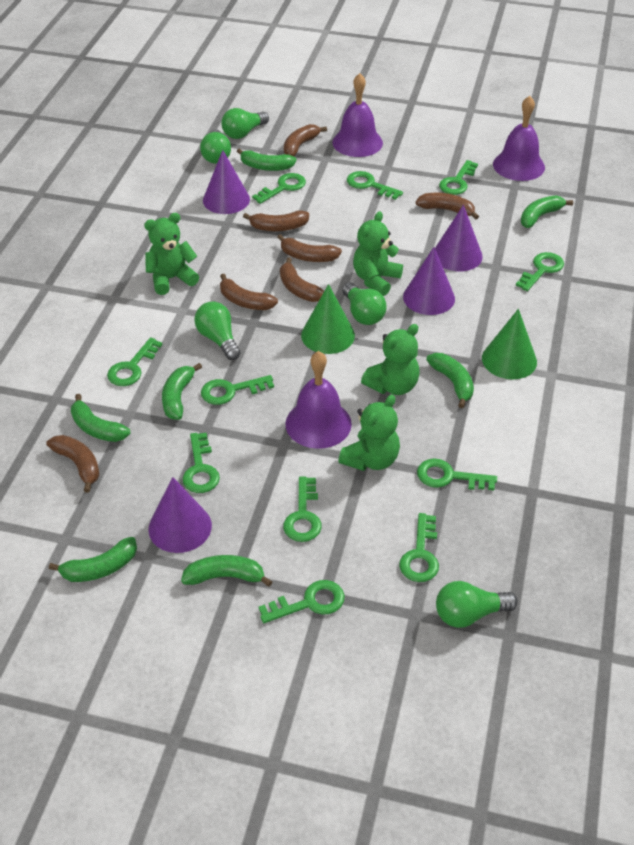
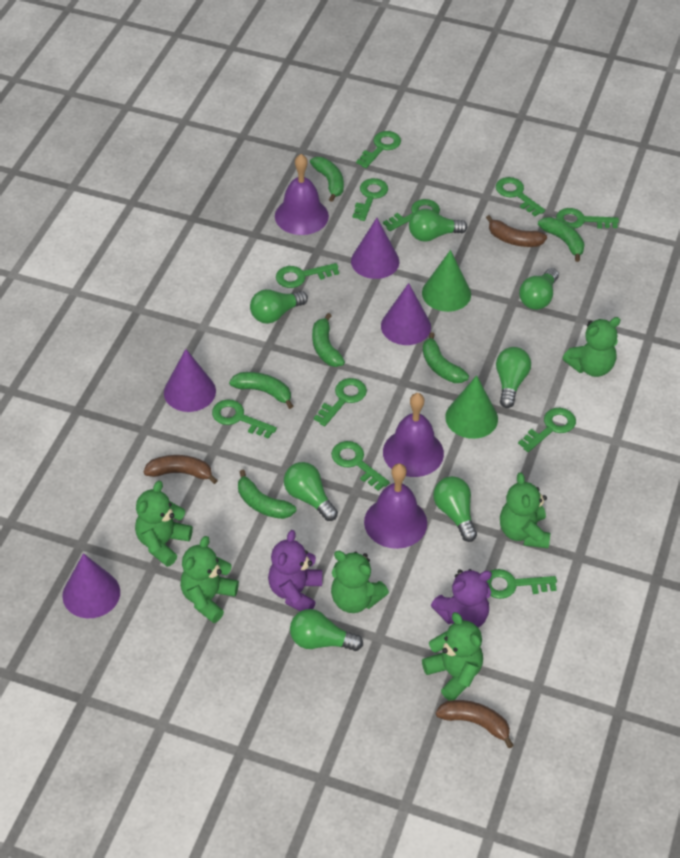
brown banana: [46,435,100,493] [220,274,278,310] [243,210,309,231] [278,234,342,262] [280,258,324,302] [284,124,327,157] [416,193,479,219] = 7 -> [144,455,218,484] [436,700,514,748] [486,215,547,247] = 3
green banana: [49,537,137,582] [71,394,130,442] [162,363,202,420] [181,555,272,587] [237,148,297,171] [426,353,474,408] [521,195,573,228] = 7 -> [229,372,293,409] [238,470,297,519] [310,157,344,202] [312,313,345,367] [423,332,469,383] [538,217,585,262] = 6
green light bulb: [194,302,241,360] [200,129,231,164] [222,108,269,139] [342,283,387,325] [436,581,518,628] = 5 -> [250,289,308,324] [284,462,338,521] [290,609,363,651] [409,209,467,242] [433,476,477,542] [496,347,531,408] [519,268,559,310] = 7
green teddy bear: [144,213,199,295] [338,395,400,471] [353,211,403,296] [361,324,420,395] = 4 -> [135,481,193,567] [180,536,239,623] [331,551,389,613] [422,612,483,700] [500,473,550,548] [563,317,620,377] = 6
purple teddy bear: none = 0 -> [268,530,322,611] [431,569,492,628] = 2

